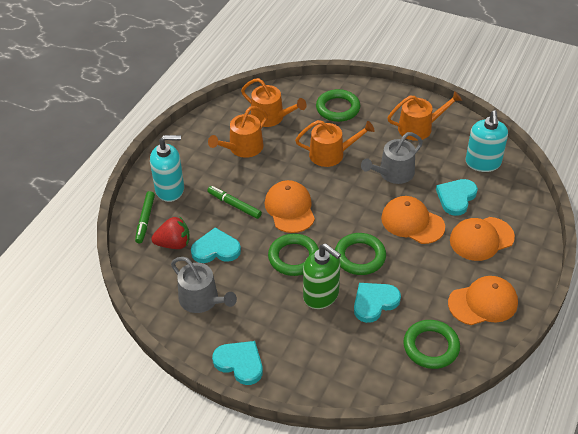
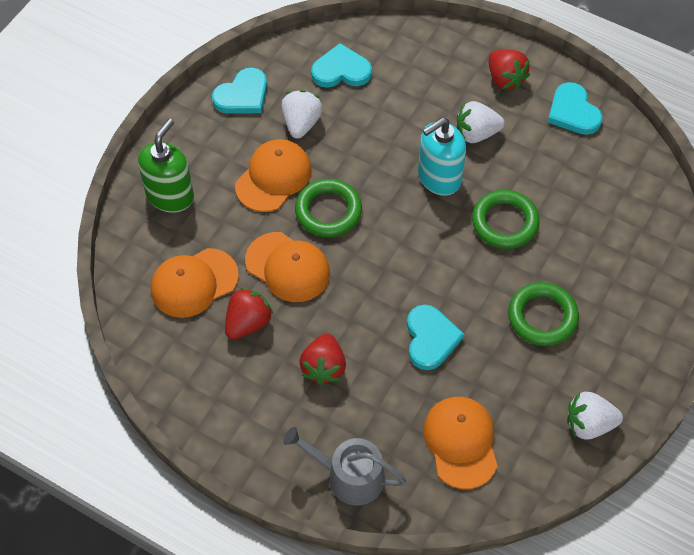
green marker: [135,191,155,244] [207,186,262,219] = 2 -> none = 0
green ring: [268,234,319,276] [316,89,360,122] [335,233,386,275] [403,320,460,369] = 4 -> [295,179,362,237] [472,190,540,249] [508,282,579,346] = 3
grey watering can: [171,257,237,313] [361,132,423,184] = 2 -> [283,427,406,505] = 1
orange watering can: [208,106,268,158] [241,78,307,127] [295,120,375,167] [387,91,462,141] = 4 -> none = 0
red strawberry: [151,216,190,249] = 1 -> [225,287,273,340] [299,333,346,385] [489,50,530,90] = 3
turquoise soap dispenser: [150,135,184,202] [466,110,508,172] = 2 -> [418,118,466,196] = 1
white strawberry: none = 0 -> [281,90,323,139] [457,101,505,143] [567,392,623,440] = 3

